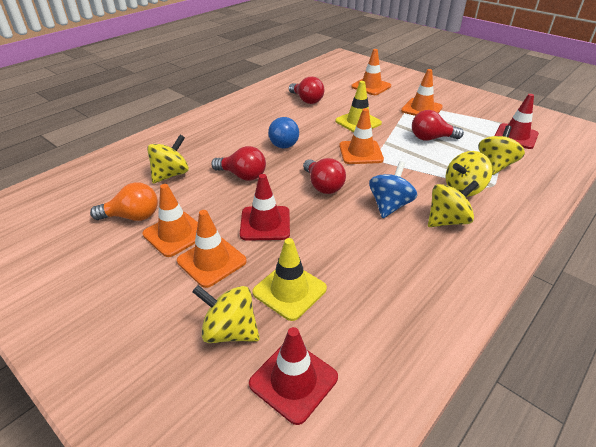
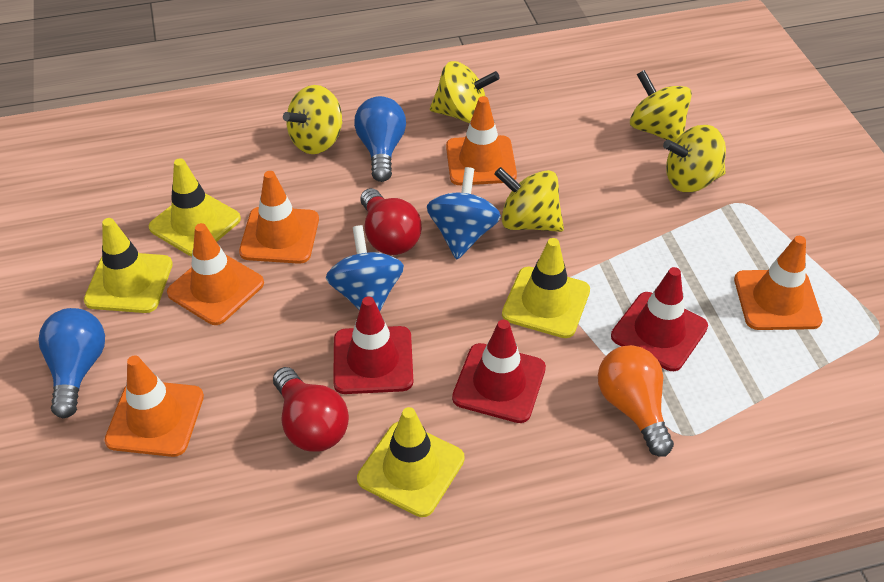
blue light bulb: [268,117,299,148] = 1 -> [39,308,105,418] [354,96,406,182] = 2
blue spinning top: [369,161,417,218] = 1 -> [326,225,404,311] [427,167,501,259] = 2
red light bulb: [211,146,266,181] [289,76,324,104] [303,158,346,194] [412,110,464,141] = 4 -> [273,367,349,452] [361,188,422,255] = 2
yellow traffic cone: [252,238,327,321] [335,81,382,132] = 2 -> [84,218,173,313] [149,158,241,256] [357,407,465,517] [502,238,590,338] = 4

